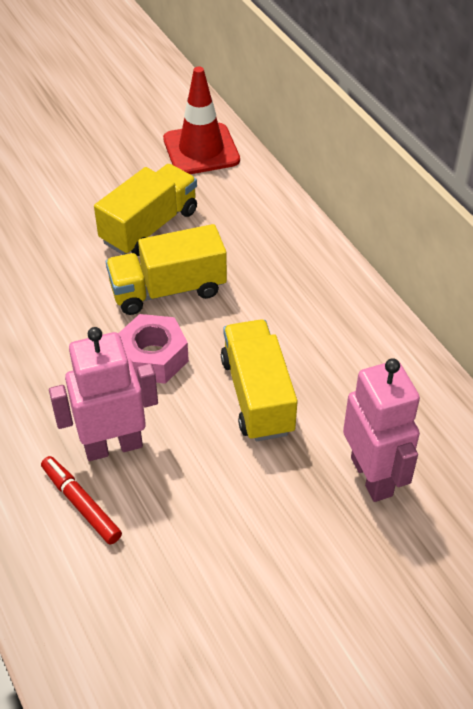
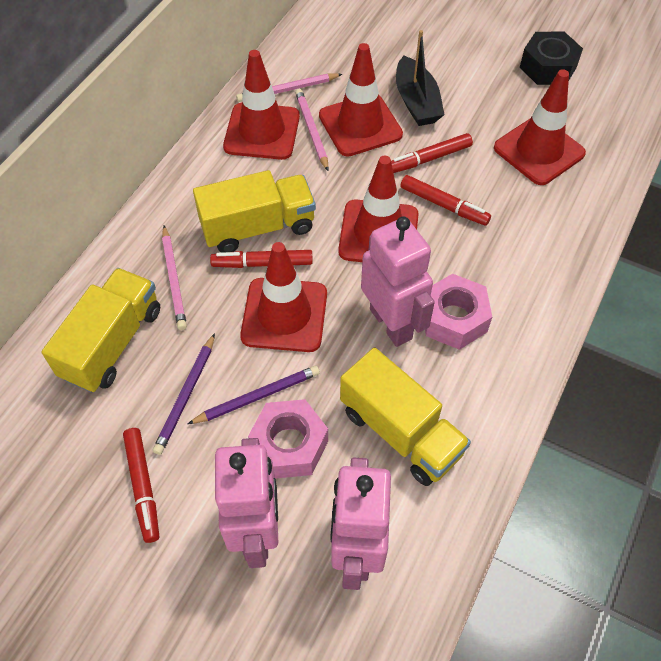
black boat: none = 0 -> [396,30,445,126] = 1
black nut: none = 0 -> [520,32,583,85] = 1
pink nut: [118,314,189,384] = 1 -> [248,399,328,479] [425,274,492,350] = 2
pink pencil: none = 0 -> [162,226,187,330] [236,73,342,102] [295,89,329,171] = 3
pink robot: [49,327,158,461] [343,358,420,502] = 2 -> [215,438,278,568] [331,457,391,590] [361,216,435,347] = 3
purple pencil: none = 0 -> [153,333,215,455] [188,365,320,424] = 2
red marker: [41,456,122,545] = 1 -> [123,428,159,543] [210,250,313,268] [391,133,473,173] [400,175,491,226] = 4
red traffic cone: [163,66,240,174] = 1 -> [223,50,300,160] [240,242,327,352] [319,43,403,156] [338,156,418,262] [494,69,586,185] = 5

